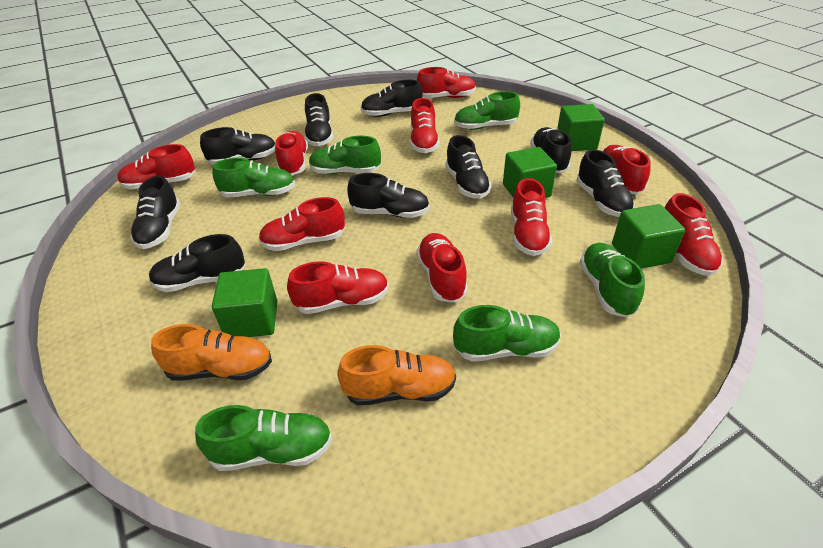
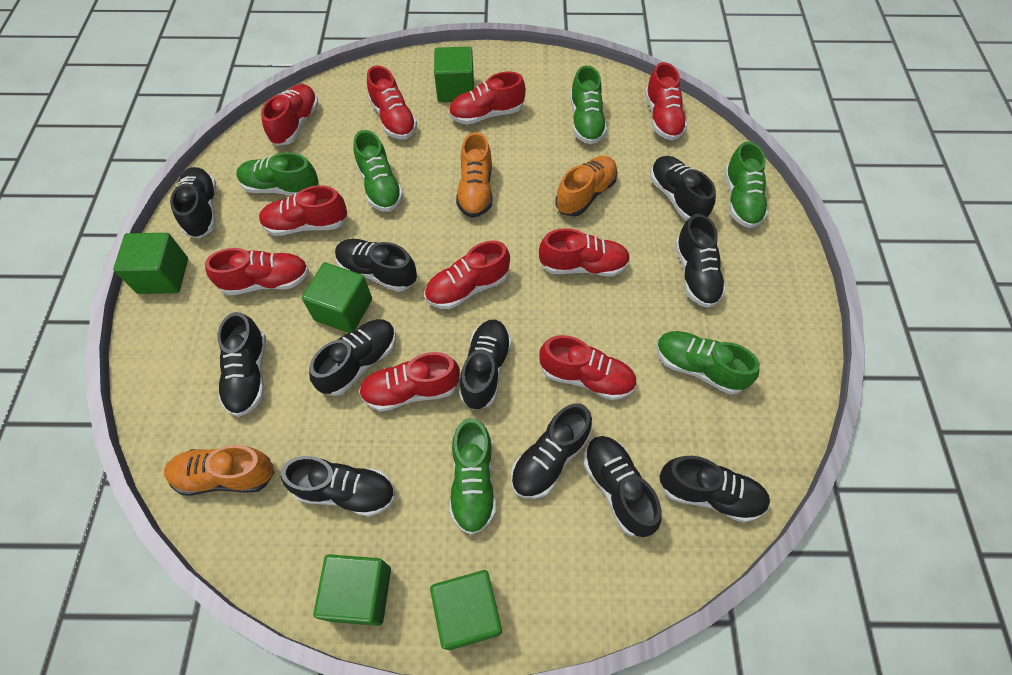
black shoe: [130,176,180,249] [149,234,245,292] [200,127,275,164] [305,93,333,146] [347,173,430,218] [361,80,423,117] [445,135,492,199] [530,127,572,173] [576,149,635,217] = 9 -> [170,167,216,238] [218,312,266,417] [281,456,395,517] [309,319,396,396] [335,239,417,292] [459,320,512,410] [511,403,592,499] [583,436,662,537] [650,156,716,220] [659,456,770,522] [675,214,726,308] = 11
green cube: [212,268,277,337] [503,147,557,198] [557,104,605,151] [612,204,685,269] = 4 -> [113,233,188,294] [302,262,372,333] [313,554,391,626] [430,570,502,650] [434,47,474,102] = 5
orange shoe: [151,324,272,380] [337,345,456,405] = 2 -> [164,445,275,496] [456,132,493,218] [555,156,618,216] = 3

